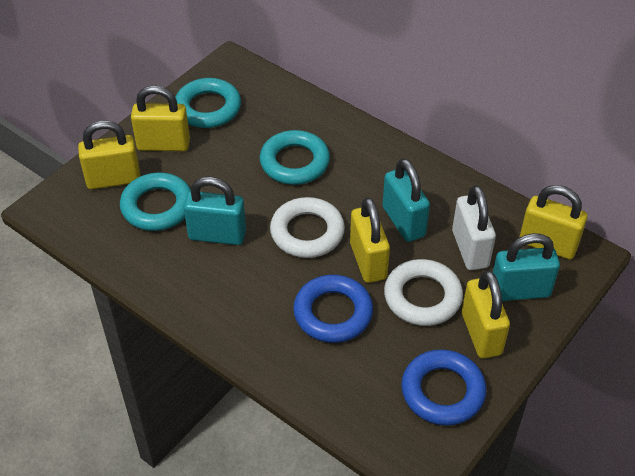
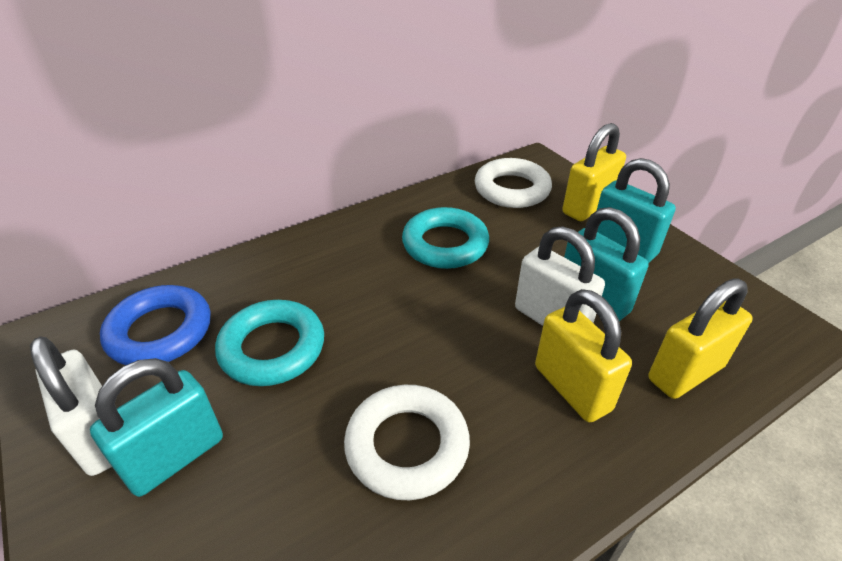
blue ring: [293,275,373,343] [401,349,486,426] = 2 -> [100,285,210,365] = 1
turquoise ring: [120,173,191,231] [175,78,241,128] [260,130,330,185] = 3 -> [215,300,324,386] [402,207,489,269] = 2
white padlock: [452,185,496,270] = 1 -> [30,336,112,476] [515,226,605,326] = 2
yellow padlock: [78,120,140,189] [131,85,190,151] [350,197,390,283] [462,270,510,358] [519,185,587,259] = 5 -> [535,289,632,422] [562,123,626,221] [648,278,753,399] = 3

